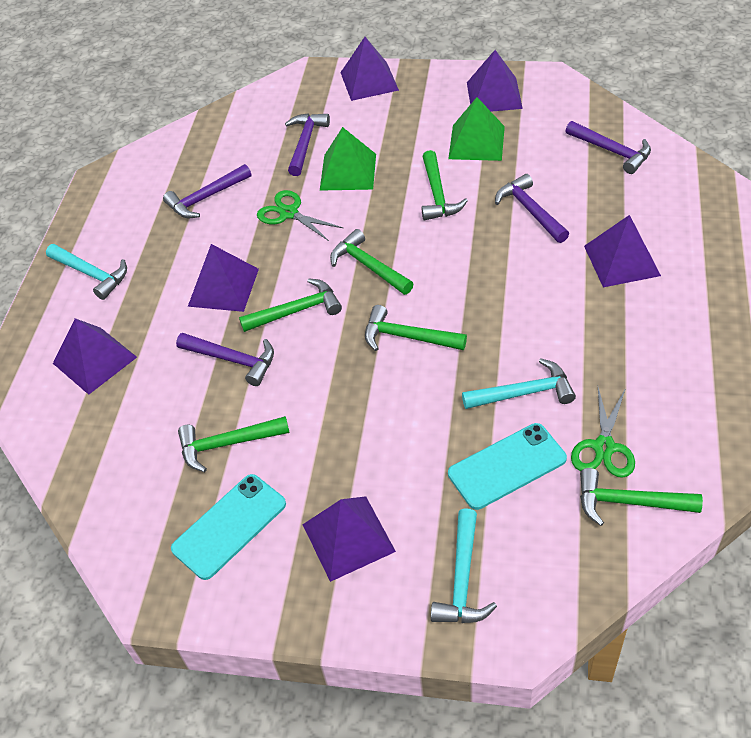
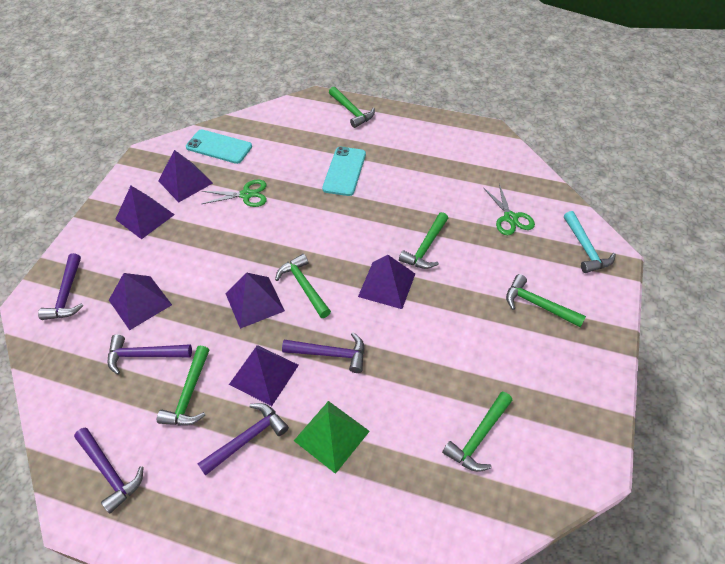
green pyramid: [320,127,376,191] [448,97,505,161] = 2 -> [294,401,370,474] = 1
turquoise hammer: [46,244,127,300] [431,508,497,623] [462,358,576,409] = 3 -> [564,211,616,273] = 1

